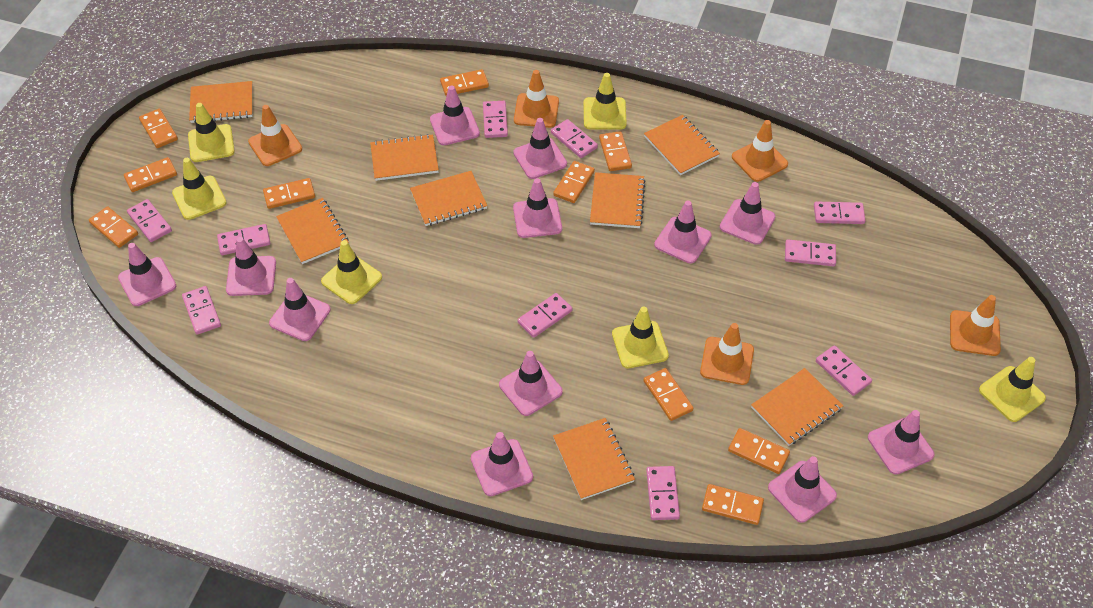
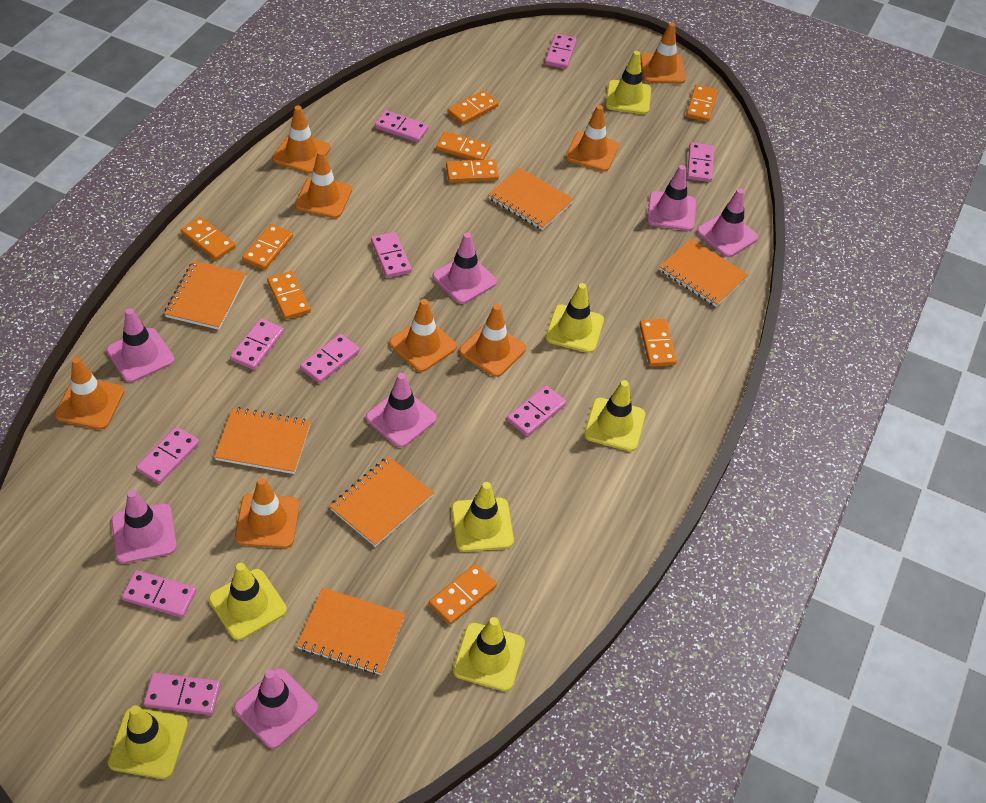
orange domino: [89,206,138,248] [124,157,177,192] [139,109,178,148] [263,178,315,209] [440,69,489,96] [553,161,595,203] [599,131,632,171] [643,368,693,421] [702,484,764,525] [728,428,790,474] = 10 -> [181,217,236,260] [242,224,293,270] [267,271,311,319] [429,564,497,625] [436,131,490,160] [446,160,499,182] [448,90,499,125] [639,319,677,366] [686,85,718,122] = 9
orange notebook: [189,81,253,123] [276,198,349,264] [370,134,439,181] [410,171,487,226] [553,418,635,500] [590,172,646,228] [644,115,720,175] [751,368,843,446] = 8 -> [164,260,247,330] [214,407,311,474] [296,588,405,675] [329,456,434,547] [488,167,574,230] [659,239,748,307] = 6
orange traffic cone: [248,105,302,166] [514,70,559,128] [700,323,754,385] [732,120,788,182] [950,295,1001,356] = 5 -> [55,357,124,429] [235,478,300,548] [272,105,331,174] [295,150,352,218] [389,299,457,372] [459,304,526,377] [566,105,619,171] [640,22,686,84] = 8
pink traffic cone: [118,243,176,306] [226,237,276,296] [269,278,331,341] [430,85,480,145] [471,432,533,496] [499,351,563,416] [513,118,567,179] [513,178,562,238] [654,201,712,264] [720,182,776,245] [768,456,837,523] [868,410,934,475] = 12 -> [106,308,175,383] [111,490,177,564] [234,668,318,749] [366,373,437,447] [433,233,497,304] [647,165,696,231] [697,189,758,257] = 7
yellow traffic cone: [172,158,227,220] [188,103,235,162] [321,240,382,304] [584,73,627,130] [612,307,669,368] [979,357,1046,422] = 6 -> [108,705,188,779] [209,563,287,640] [451,482,514,552] [453,617,525,691] [546,283,604,353] [584,380,645,451] [606,51,651,114] = 7

